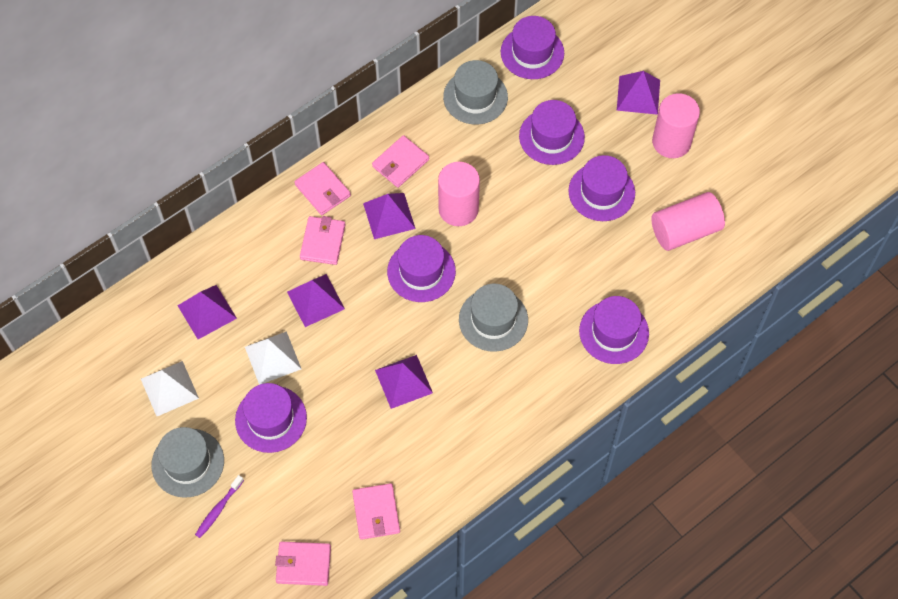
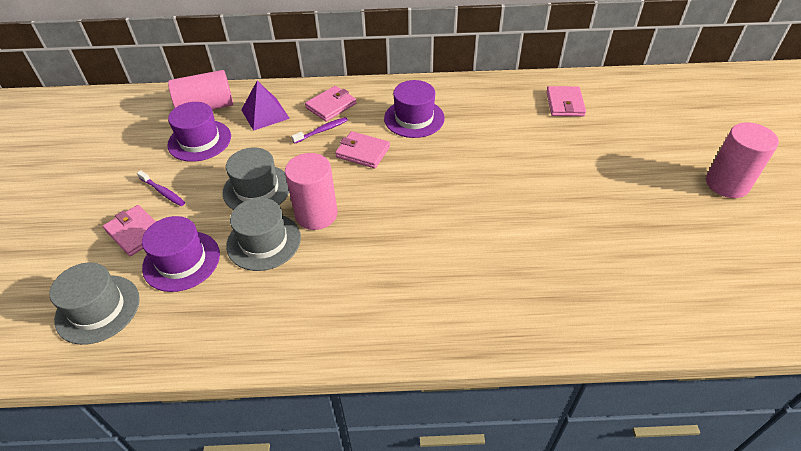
pink wallet: [275,542,331,586] [294,162,351,215] [300,216,345,265] [352,483,400,540] [372,135,429,188] = 5 -> [103,205,156,256] [305,86,356,122] [335,131,390,169] [546,86,586,116] = 4
purple hat: [235,383,307,453] [387,235,456,302] [501,16,564,79] [519,100,585,165] [568,155,635,221] [579,296,649,364] = 6 -> [142,216,220,292] [167,102,231,162] [384,80,445,138] = 3
purple pyramid: [178,285,237,339] [287,274,345,327] [363,193,416,239] [375,355,433,409] [617,71,660,115] = 5 -> [241,81,290,131] = 1
purple toothbrush: [195,475,244,538] = 1 -> [137,170,185,206] [291,117,348,144] = 2
white pyramid: [141,361,199,416] [245,331,301,385] = 2 -> none = 0

